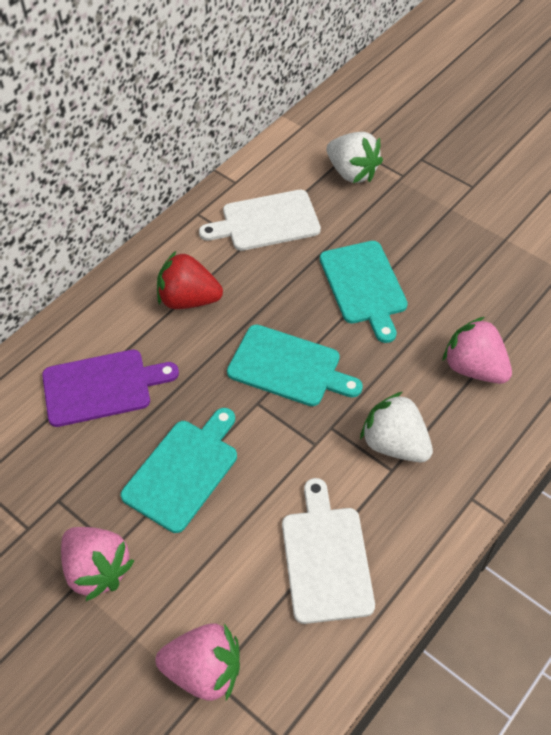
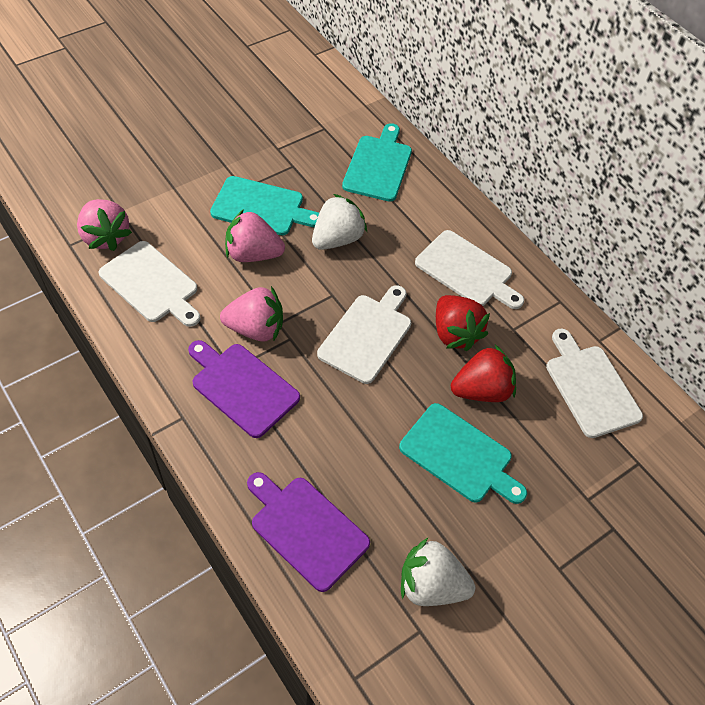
purple cutting board: [42,350,179,427] = 1 -> [188,340,300,438] [247,472,370,592] = 2
red strawberry: [157,251,223,309] = 1 -> [436,295,490,351] [451,345,516,402] = 2
white cutting board: [199,190,321,251] [282,478,375,624] = 2 -> [99,241,200,327] [317,285,411,384] [415,230,524,309] [546,329,643,438] = 4

